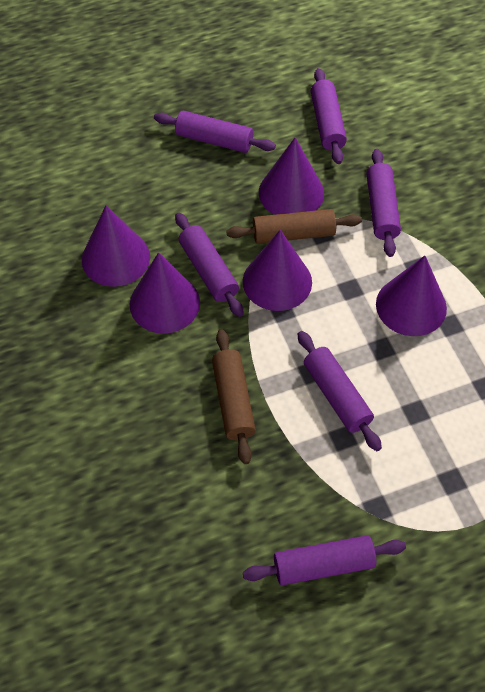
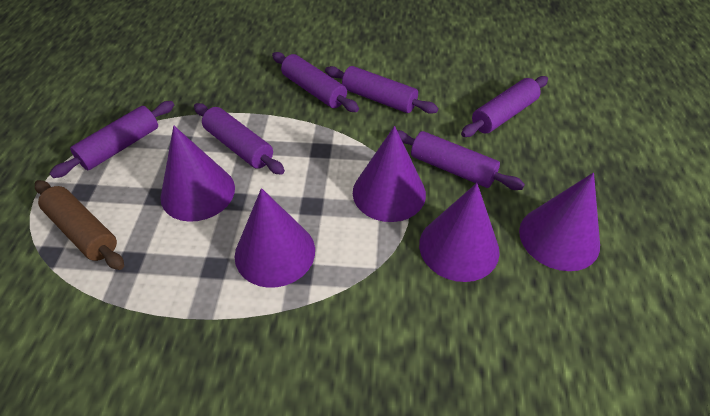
brown rolling pin: [212,329,256,464] [226,209,362,243] = 2 -> [35,180,124,270] = 1

